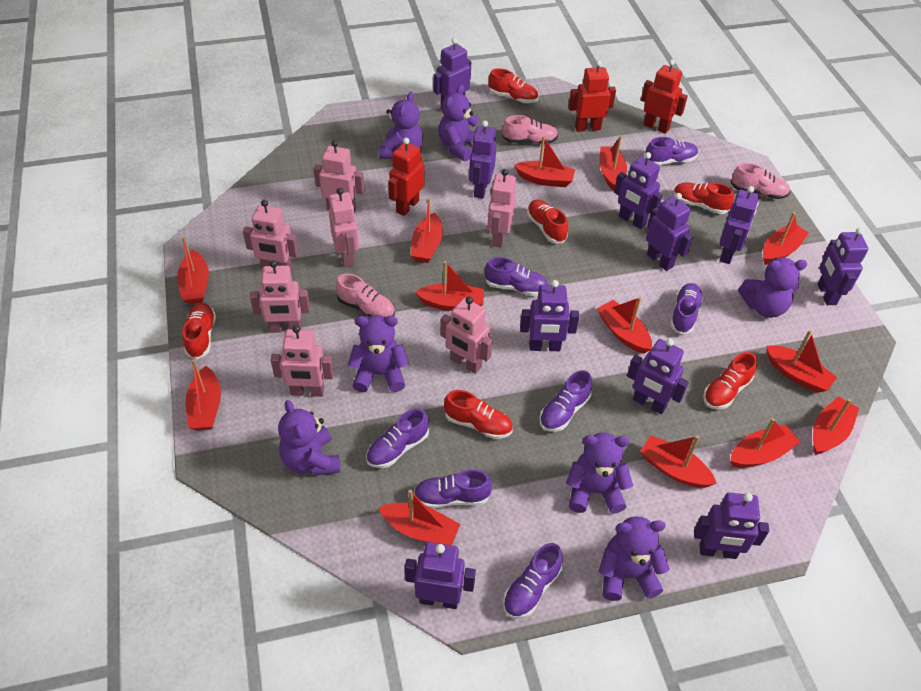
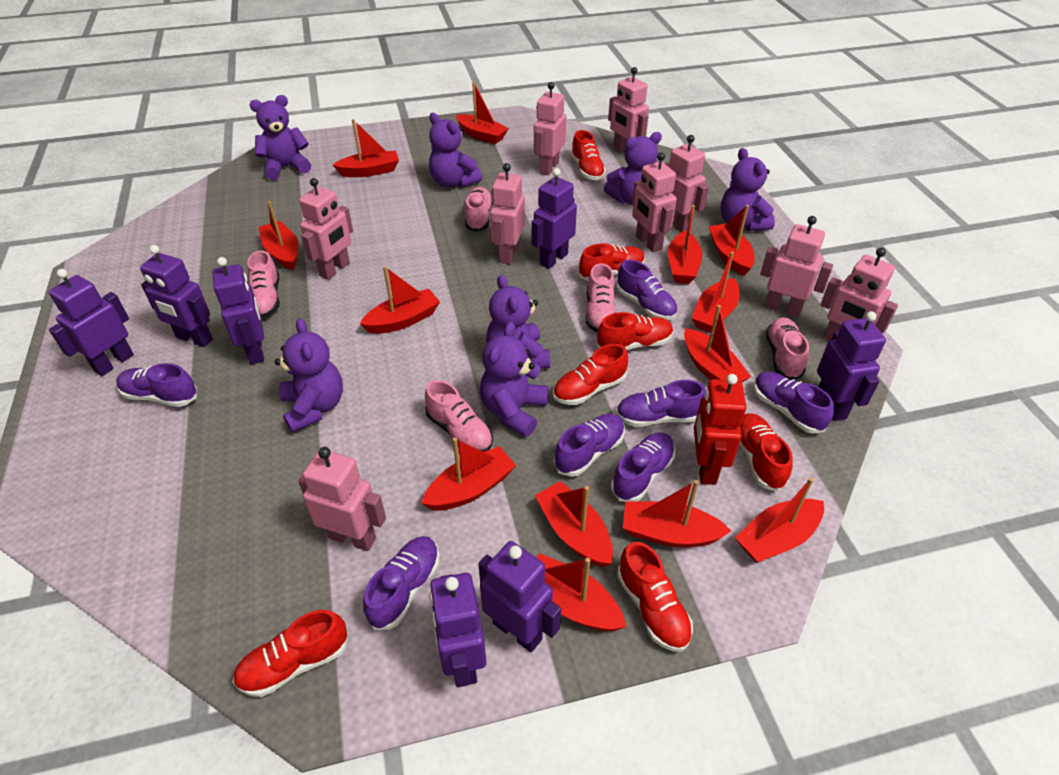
pink robot: [243,200,299,272] [250,260,310,333] [271,325,334,397] [314,140,365,210] [329,188,359,267] [441,297,492,374] [487,169,516,248] = 7 -> [298,447,386,551] [299,178,353,280] [490,163,525,264] [534,82,566,175] [608,67,649,152] [632,152,677,252] [666,135,709,232] [760,216,833,318] [820,248,898,340] = 9
pink shoe: [336,274,395,317] [502,115,558,144] [731,163,790,199] = 3 -> [247,250,280,318] [425,380,493,452] [465,187,493,232] [586,263,616,332] [766,317,809,380] = 5
purple robot: [405,542,476,609] [433,38,471,109] [469,120,496,199] [520,280,579,351] [614,152,663,229] [627,338,689,414] [646,193,693,271] [694,492,769,559] [719,186,759,264] [818,227,868,305] = 10 -> [49,269,134,376] [140,245,213,347] [212,257,264,364] [429,573,486,687] [478,541,561,653] [532,168,577,269] [817,311,886,421] = 7
red robot: [388,138,424,216] [568,60,616,132] [641,59,688,134] = 3 -> [694,374,746,485] = 1
red shoe: [183,303,216,359] [444,390,513,439] [488,68,538,103] [527,200,568,243] [674,183,734,214] [703,352,757,409] = 6 -> [233,610,348,697] [553,344,628,405] [571,130,606,180] [579,243,645,281] [597,312,673,350] [617,542,693,652] [739,413,793,492] = 7

